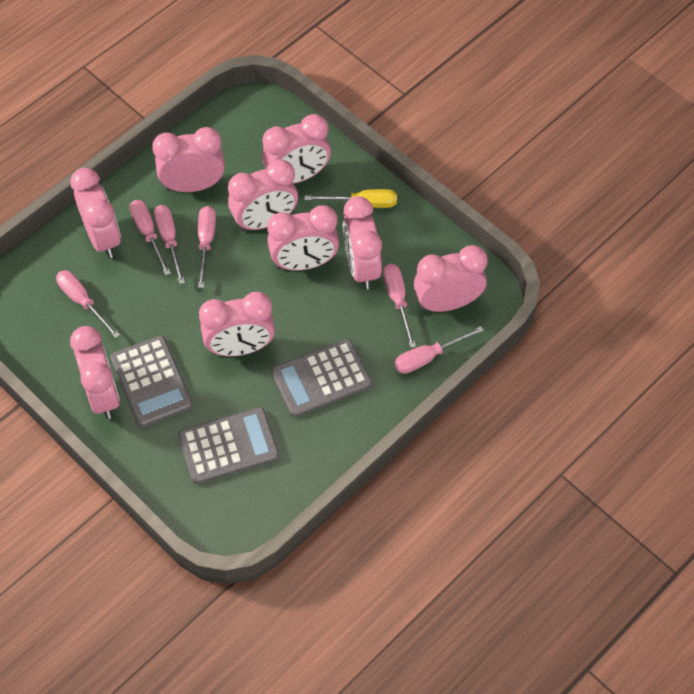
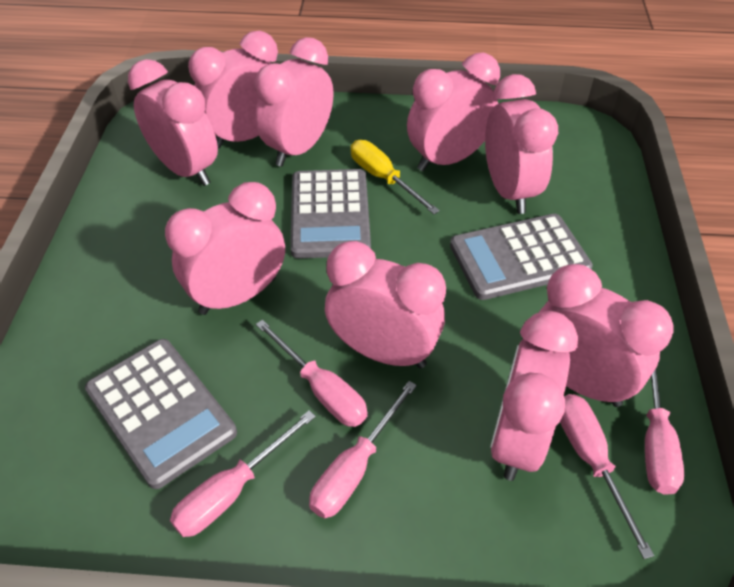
pink screwdriver: [56,270,120,338] [129,200,171,275] [154,205,185,284] [198,206,216,288] [383,264,416,348] [394,326,484,374] = 6 -> [170,410,316,537] [256,319,368,427] [309,381,417,519] [560,394,654,559] [645,369,684,495] = 5

